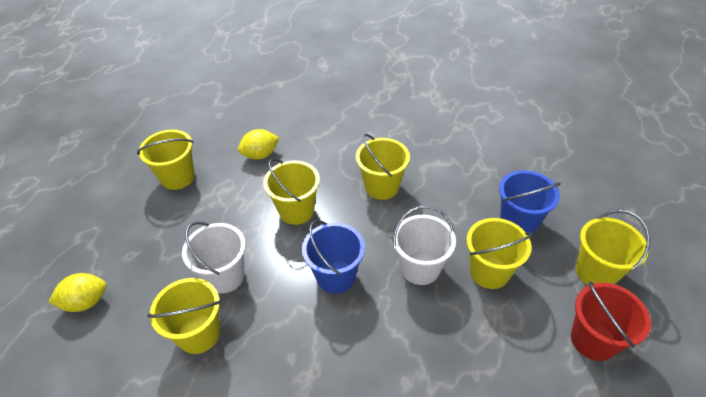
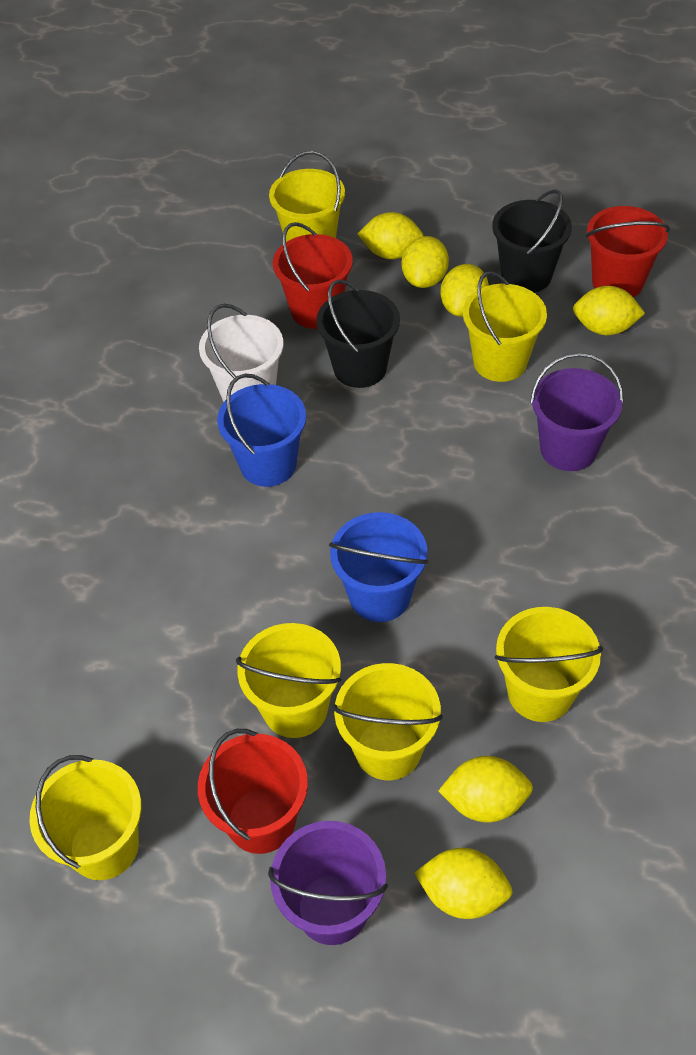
black bucket: none = 0 -> [316,279,400,388] [492,190,572,293] = 2
purple bucket: none = 0 -> [268,821,388,945] [530,353,624,471] = 2
red bucket: [571,281,651,361] = 1 -> [198,729,308,854] [273,222,353,329] [586,206,670,297] = 3
white bucket: [182,221,246,293] [393,206,456,285] = 2 -> [199,304,284,402] = 1
yellow lemon: [49,273,107,312] [238,129,279,159] = 2 -> [358,212,423,259] [402,236,449,288] [415,848,512,919] [438,756,533,823] [441,264,489,317] [573,286,645,335] = 6

